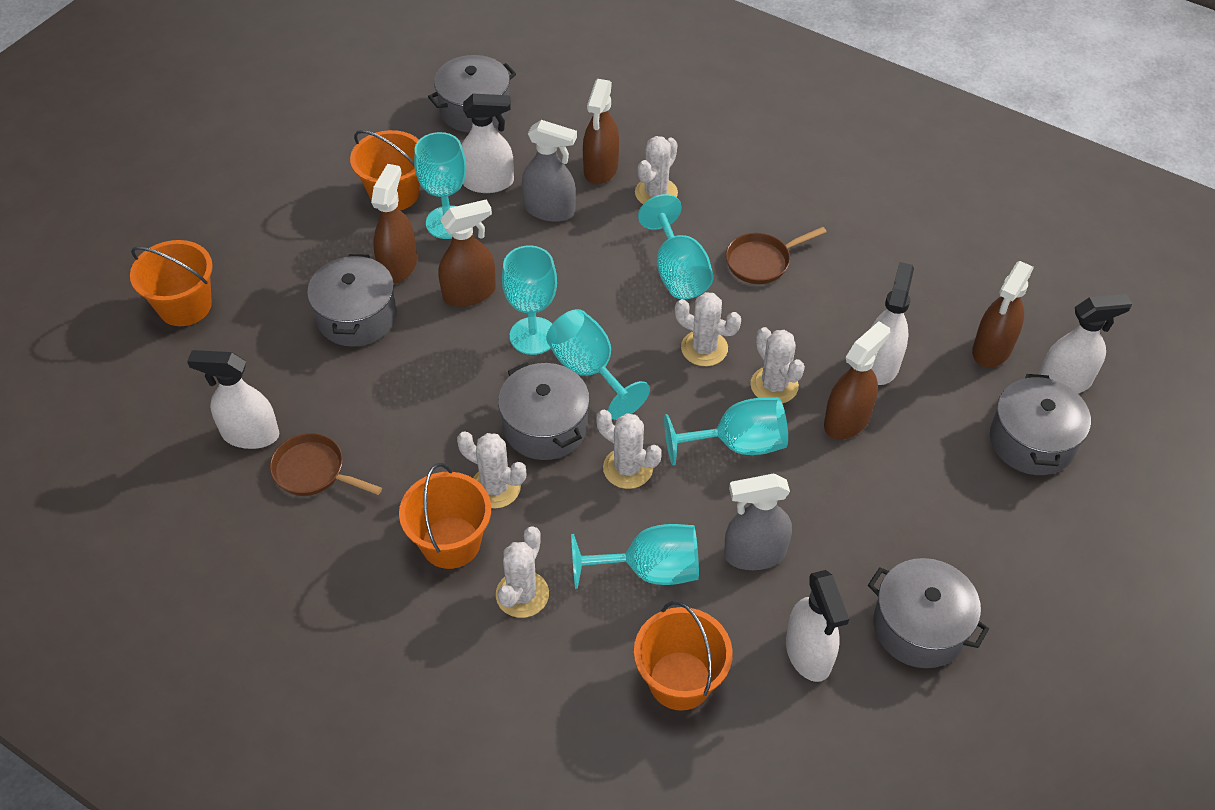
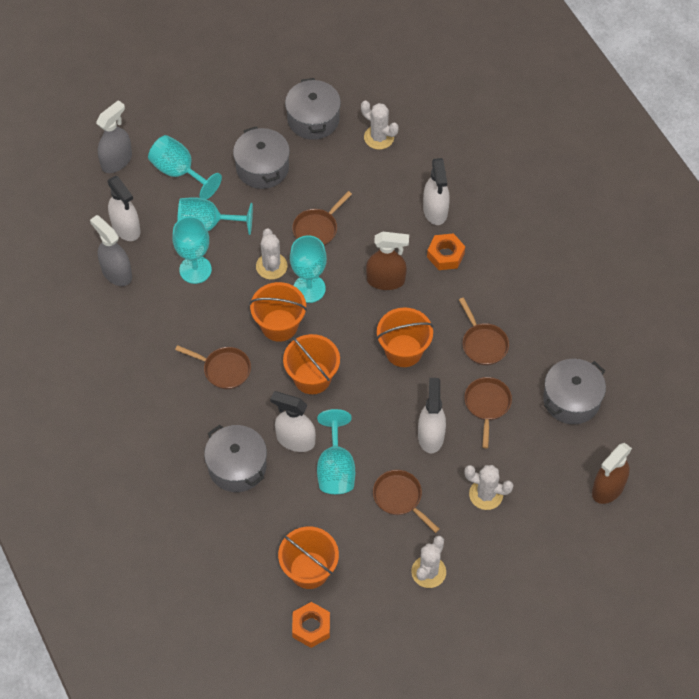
brown pan: [270,433,382,496] [726,227,826,284] = 2 -> [175,345,251,389] [292,191,352,246] [373,470,440,533] [459,298,509,365] [464,377,512,448] = 5
brown spray bottle: [371,164,417,284] [438,199,496,307] [583,79,619,184] [824,321,890,440] [972,261,1034,368] = 5 -> [366,232,409,290] [592,443,632,504] = 2
grey pot: [307,254,397,347] [428,55,516,133] [498,362,590,460] [868,558,989,668] [990,374,1091,475] = 5 -> [204,425,267,492] [233,126,290,189] [285,78,341,140] [543,359,606,424] = 4
orange nut: none = 0 -> [292,602,330,648] [427,233,465,270] = 2
turquoise goblet: [414,132,466,239] [502,245,557,355] [546,309,650,420] [571,524,699,589] [638,194,714,299] [664,398,788,465] = 6 -> [148,135,222,199] [172,216,212,284] [177,197,253,235] [290,236,327,303] [317,409,355,494] = 5
white cactus: [457,431,526,509] [496,526,549,618] [596,410,662,489] [635,136,678,204] [675,292,741,366] [751,327,805,404] = 6 -> [256,228,288,280] [361,100,399,150] [411,536,446,588] [464,465,513,510] = 4
white spray bottle: [187,350,279,449] [461,94,514,193] [786,570,849,682] [871,262,914,385] [1039,294,1132,394] = 5 -> [108,176,140,241] [270,391,316,452] [418,378,446,453] [423,158,450,225] = 4

